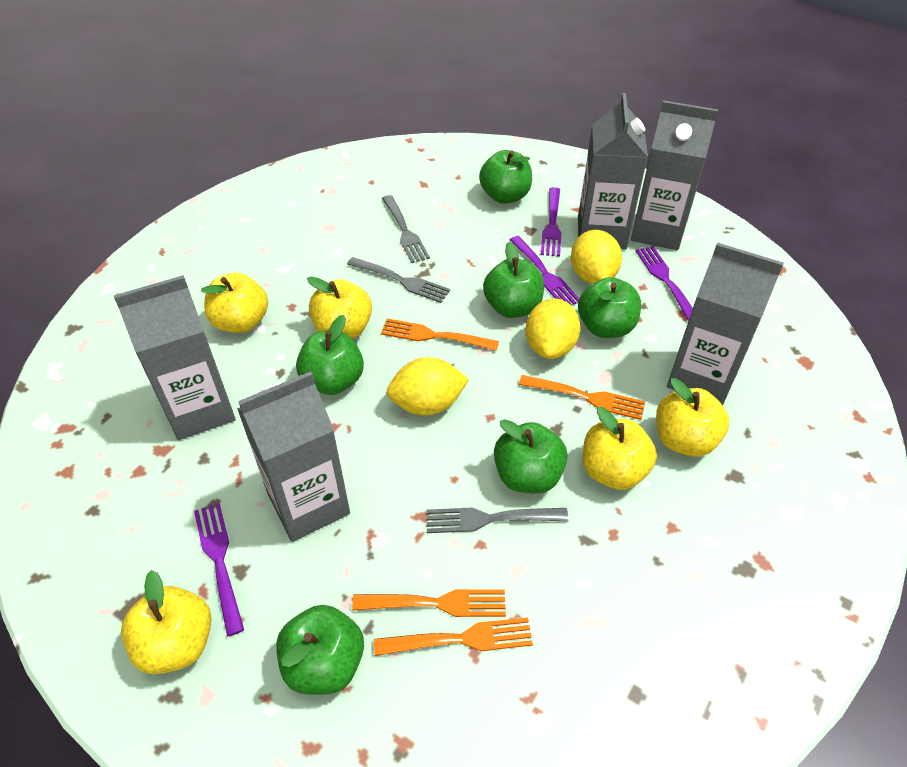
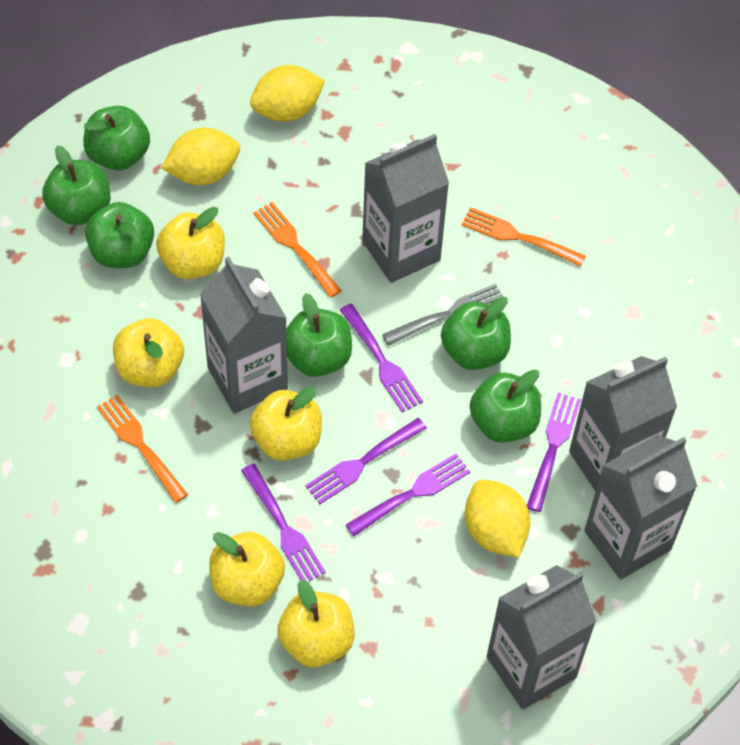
grey fork: [347,257,450,303] [382,195,430,263] [426,507,569,533] = 3 -> [382,284,503,346] = 1
orange fork: [352,589,506,617] [374,617,533,656] [381,318,499,351] [519,375,645,420] = 4 -> [97,395,188,503] [253,202,342,298] [461,207,586,266] = 3
purple fork: [194,503,244,636] [510,236,579,305] [541,187,562,257] [636,246,693,321] = 4 -> [241,464,326,581] [305,418,427,504] [340,304,423,413] [346,454,470,536] [527,392,581,512] = 5

